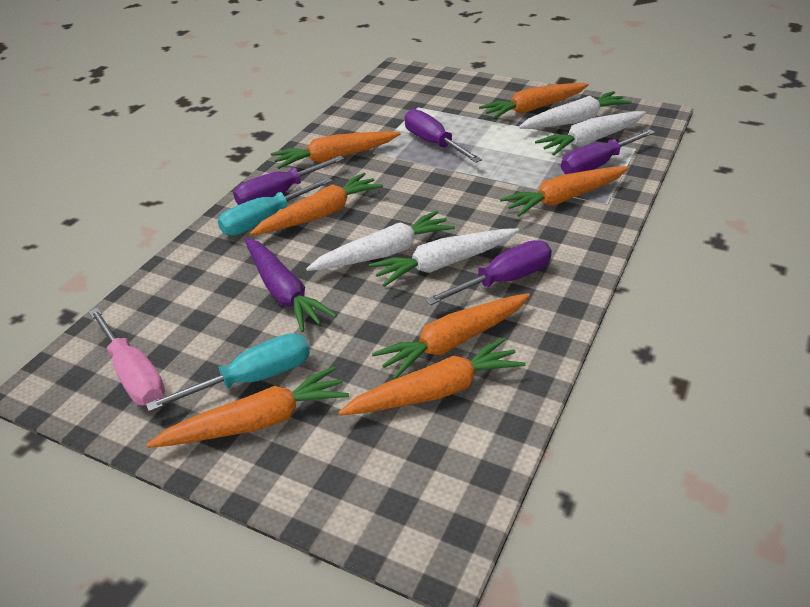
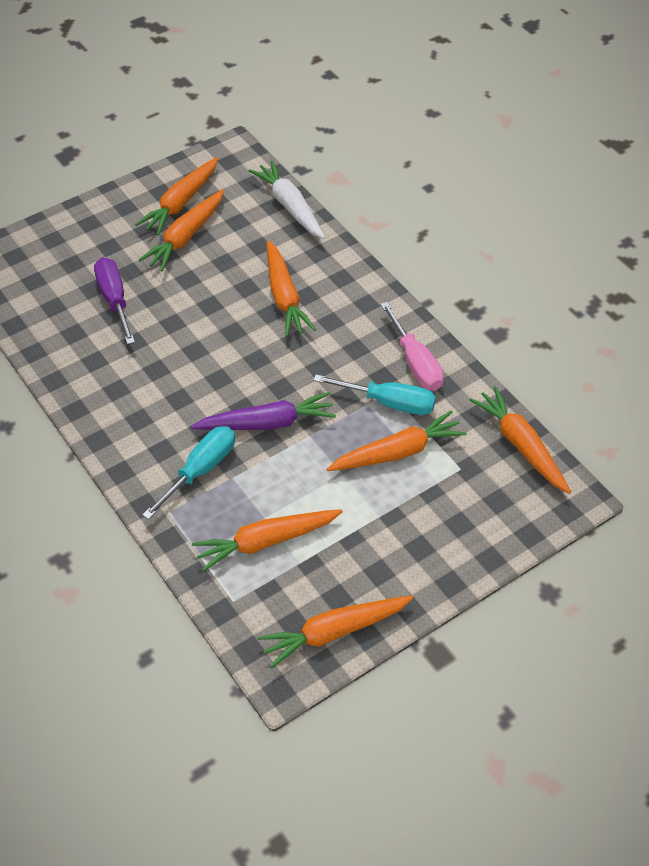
purple screwdriver: [233,155,345,205] [405,109,482,163] [425,240,552,305] [561,129,655,174] = 4 -> [94,258,135,345] = 1
white carrot: [306,211,455,271] [369,228,519,287] [519,91,632,129] [535,111,646,155] = 4 -> [249,160,325,239] = 1

